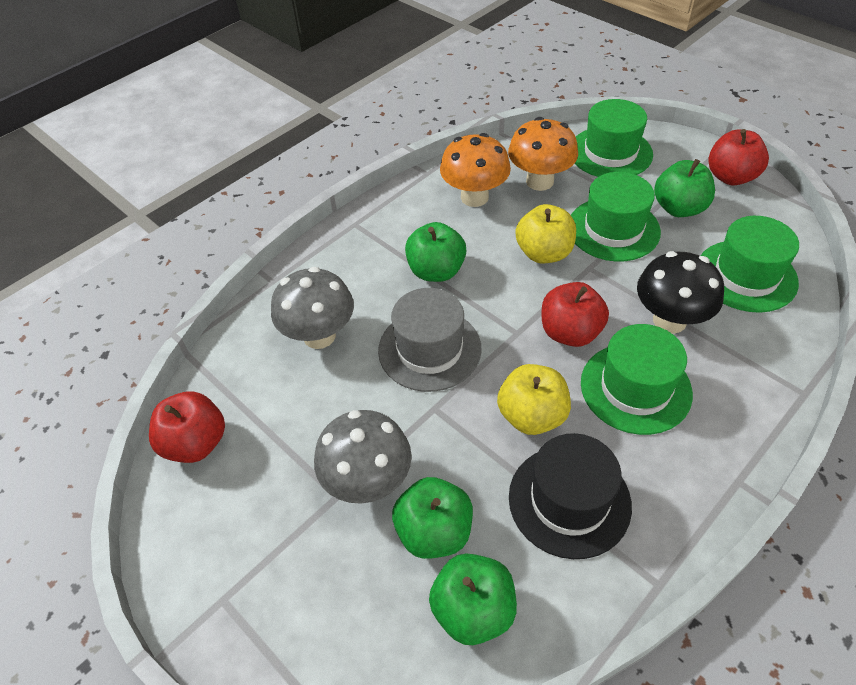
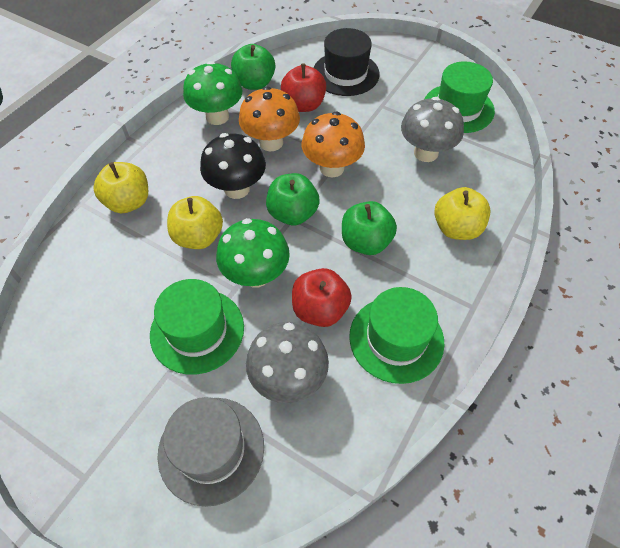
green apple: [392,477,473,559] [405,222,466,282] [429,554,517,645] [654,159,715,217] = 4 -> [231,44,275,90] [266,173,320,225] [342,201,397,255] = 3
green hat: [571,172,661,261] [574,99,653,177] [581,324,693,435] [700,216,799,313] = 4 -> [150,279,244,375] [349,287,444,384] [425,61,495,133] = 3
green mushroom: none = 0 -> [183,61,242,125] [216,218,290,288] = 2
red apple: [149,391,225,463] [542,282,609,347] [708,129,769,185] = 3 -> [281,63,326,112] [292,268,352,327] = 2
yellow apple: [497,364,571,435] [516,204,576,263] = 2 -> [93,162,148,213] [167,196,223,249] [434,187,491,240] = 3

